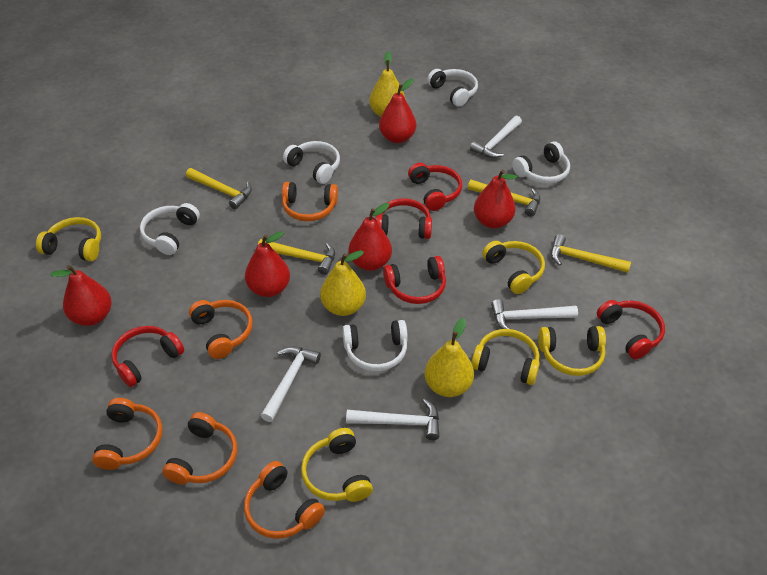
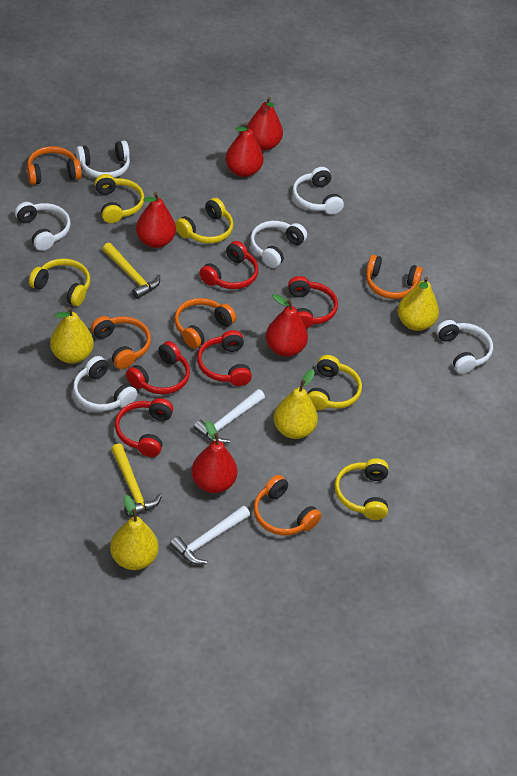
white hammer: [261,346,321,422] [346,399,439,440] [470,116,522,158] [491,299,578,329] = 4 -> [170,506,250,565] [193,389,265,444] = 2
white headphones: [140,203,200,255] [283,141,340,184] [343,320,408,371] [427,69,478,107] [512,141,570,184] = 5 -> [15,202,71,251] [73,356,138,411] [76,141,130,178] [250,221,307,268] [293,167,344,215] [436,320,493,374] = 6
yellow hammer: [186,168,252,209] [258,239,335,275] [468,180,540,217] [551,234,631,273] = 4 -> [103,243,160,299] [111,444,162,518] = 2
yellow pear: [320,250,366,316] [369,51,406,117] [425,318,474,397] = 3 -> [50,307,94,364] [110,495,158,570] [273,369,318,439] [398,276,439,331] = 4

